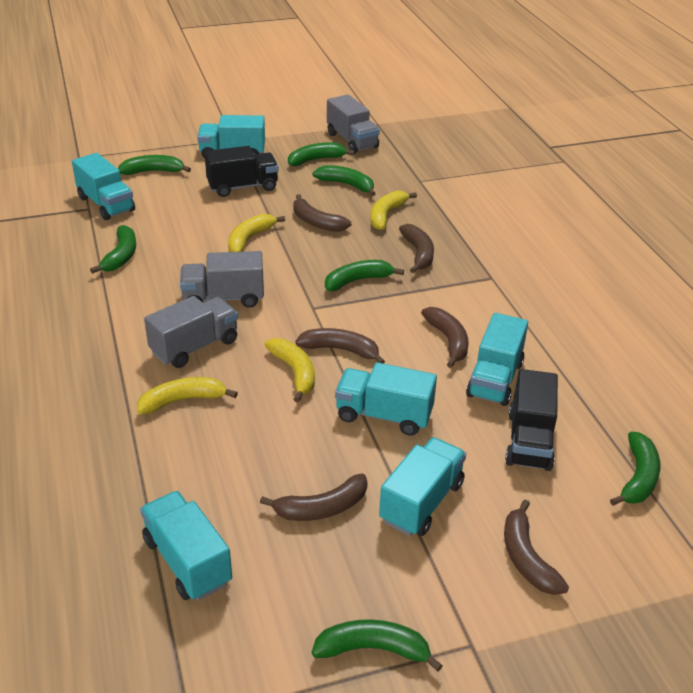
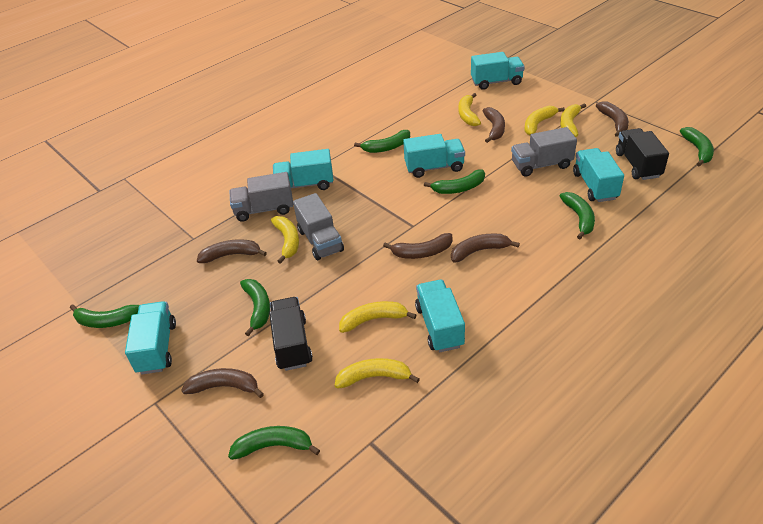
yellow banana: [137,377,238,414] [228,214,285,252] [265,338,315,402] [370,191,417,230] = 4 -> [271,216,299,264] [335,358,420,389] [339,301,416,333] [458,93,481,126] [524,106,565,135] [560,103,586,137] = 6

